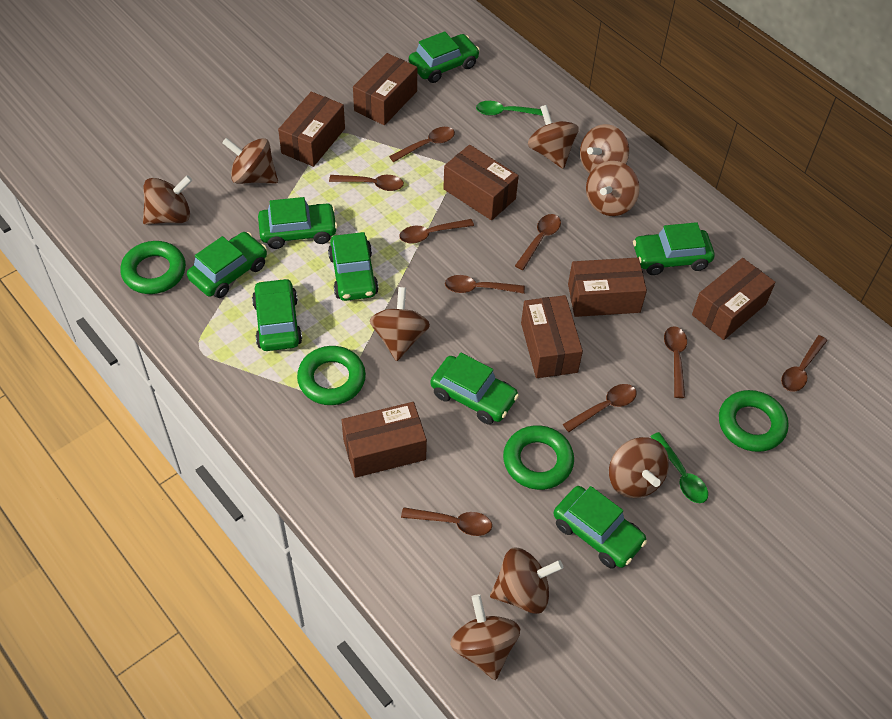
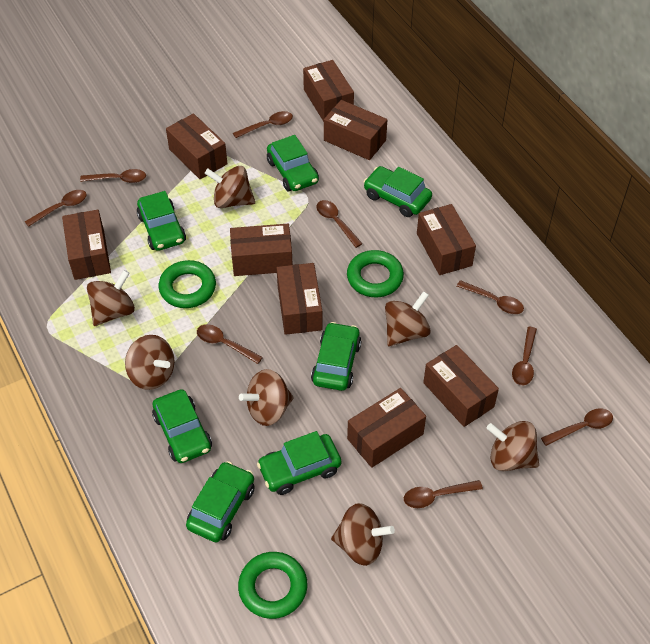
brown box: [278,92,345,167] [342,402,427,478] [353,53,417,125] [443,145,519,220] [521,295,583,378] [568,258,647,317] [692,258,776,340] = 7 -> [62,210,111,280] [166,114,227,179] [230,224,293,276] [277,263,322,335] [303,60,354,122] [324,100,387,160] [347,388,426,468] [417,204,476,275] [423,345,499,427] = 9
brown spinning top: [143,175,192,225] [222,137,278,184] [370,287,430,361] [450,594,520,680] [490,548,563,614] [528,105,579,169] [580,124,629,174] [586,161,640,216] [609,437,669,498] = 9 -> [87,270,135,326] [125,335,175,390] [205,166,255,208] [239,369,294,426] [331,503,395,566] [385,291,431,346] [487,421,539,471] = 7
green car: [187,232,267,298] [252,278,302,351] [258,197,338,249] [328,232,379,301] [409,31,480,83] [430,353,519,425] [553,486,647,568] [633,222,714,275] = 8 -> [137,191,186,251] [152,389,212,463] [186,461,255,543] [257,431,341,495] [267,135,319,191] [311,322,361,391] [364,166,432,217] = 7
green ring: [120,241,186,294] [297,346,366,405] [503,425,574,490] [719,390,788,452] = 4 -> [159,260,216,308] [238,552,307,619] [347,250,404,298] = 3
green spoon: [476,101,543,116] [650,432,708,503] = 2 -> none = 0

